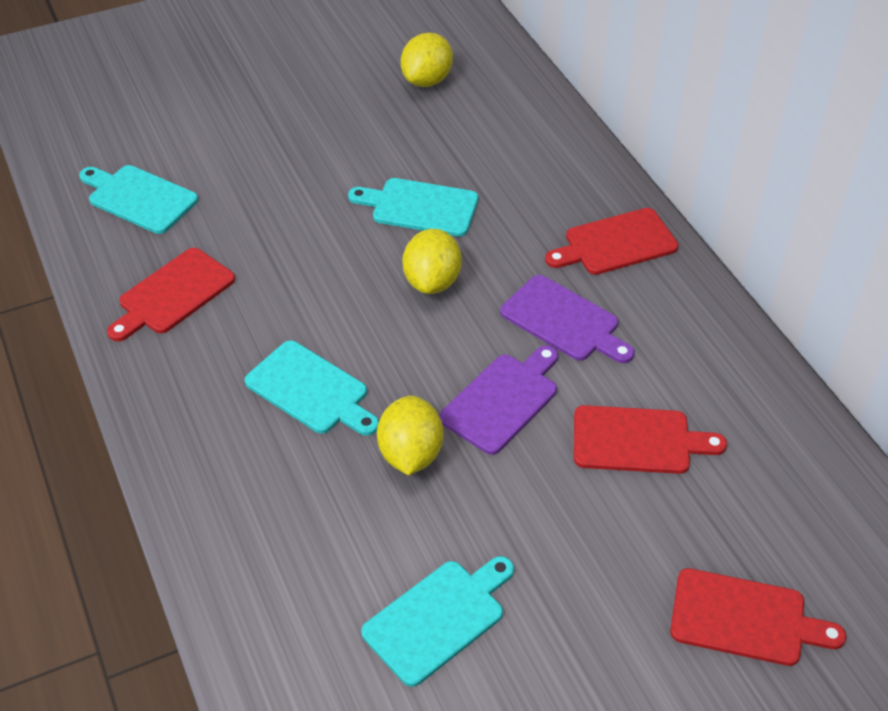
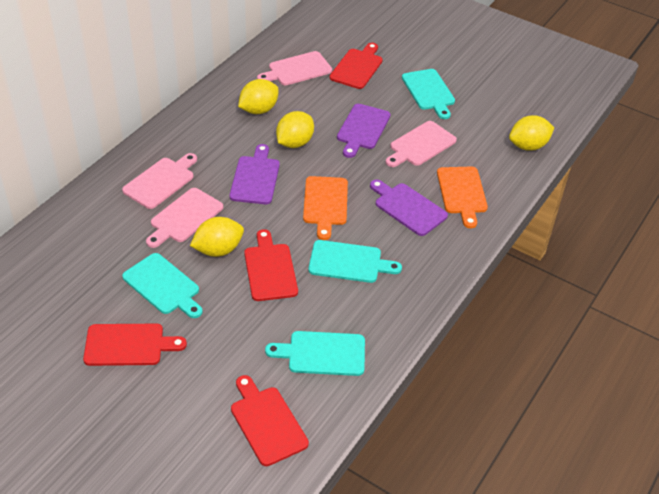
orange cutting board: none = 0 -> [303,176,348,240] [437,166,488,228] = 2
pink cutting board: none = 0 -> [122,153,197,209] [146,188,223,248] [257,51,332,85] [386,121,457,167] = 4
purple cutting board: [439,345,558,455] [500,275,634,363] = 2 -> [230,144,280,204] [337,104,391,158] [370,180,448,236] = 3
yellow lemon: [377,395,443,475] [401,32,453,87] [402,229,462,294] = 3 -> [190,217,244,257] [238,79,279,114] [276,111,314,148] [509,115,554,151] = 4

